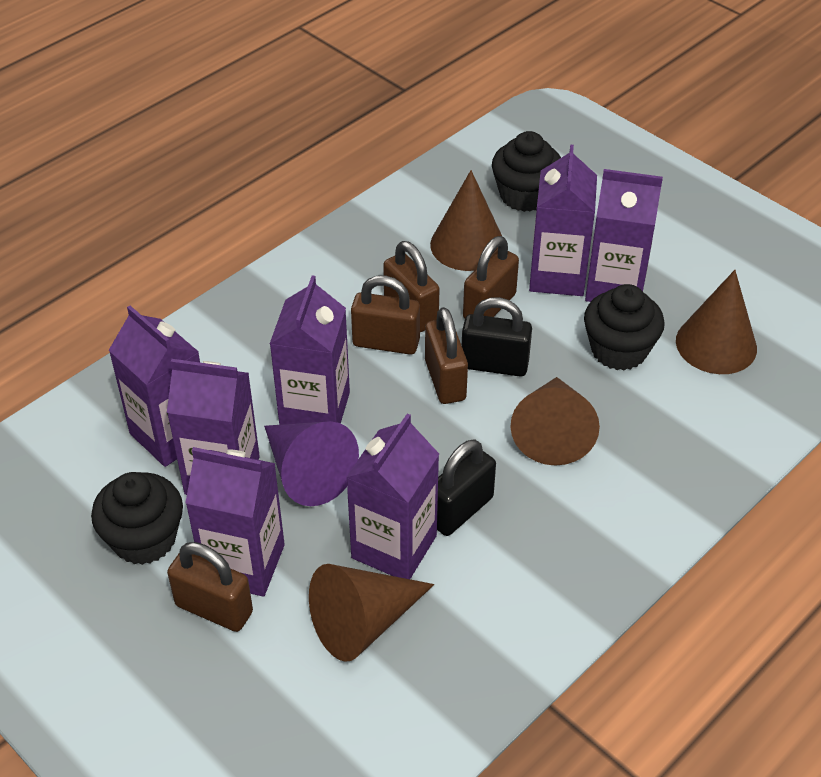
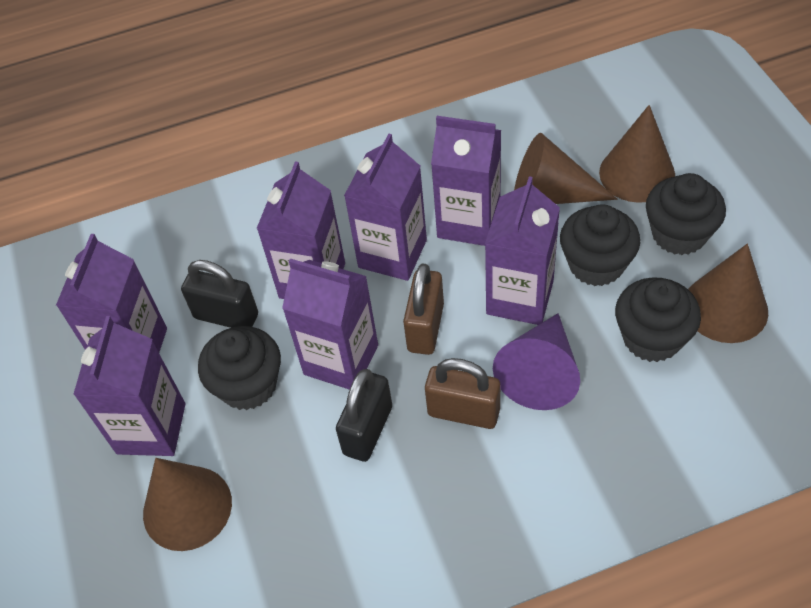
black cupcake: [91,472,183,565] [492,131,561,212] [584,284,665,370] = 3 -> [198,326,281,410] [560,205,640,286] [615,277,701,362] [646,173,726,255] = 4
brown padlock: [167,542,253,632] [351,276,420,355] [383,241,440,332] [425,307,468,404] [463,236,519,319] = 5 -> [403,263,444,355] [425,358,500,429] = 2

